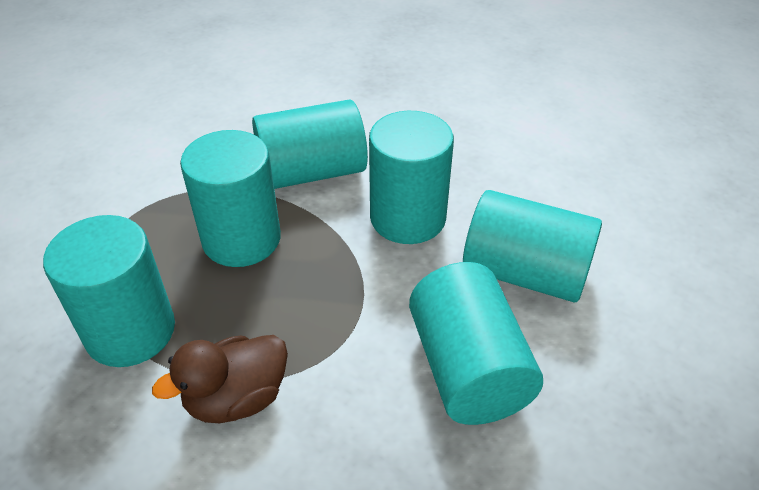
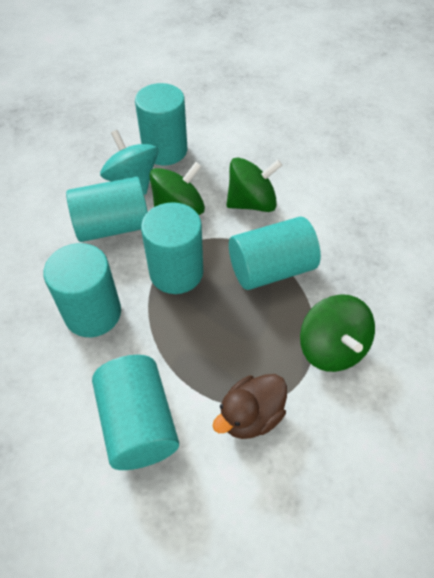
green spinning top: none = 0 -> [149,162,205,215] [226,157,282,212] [300,294,375,372] = 3
turquoise spinning top: none = 0 -> [100,130,158,195] = 1

